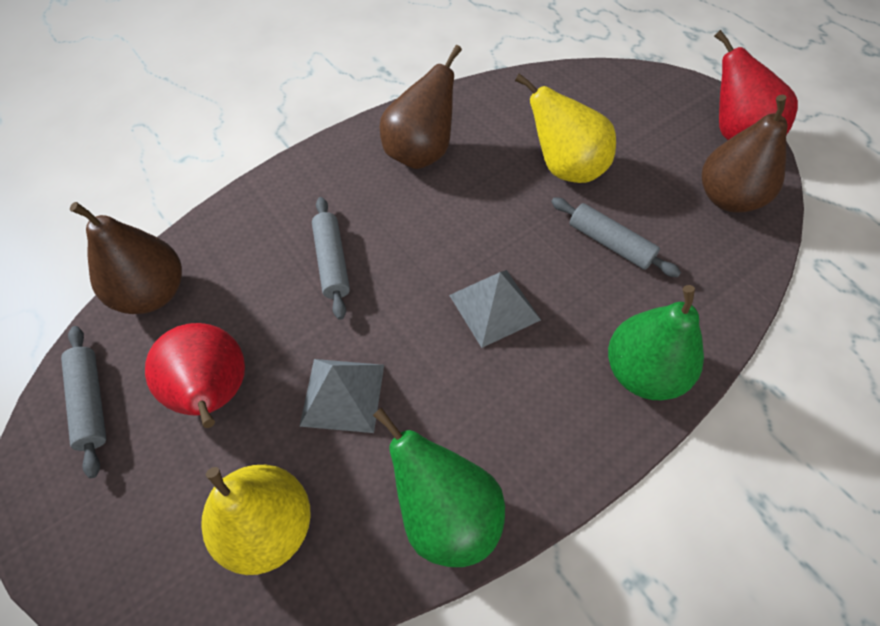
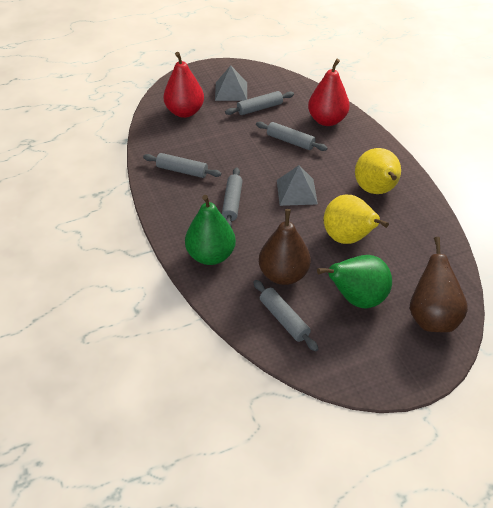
brown pear: [70,202,182,314] [380,45,462,169] [702,94,788,212] = 3 -> [259,209,311,285] [410,237,468,332] = 2
grey rolling pin: [61,326,107,478] [312,197,350,320] [551,197,681,277] = 3 -> [143,153,222,178] [222,167,243,226] [225,91,294,115] [253,280,318,351] [256,122,328,151] = 5

